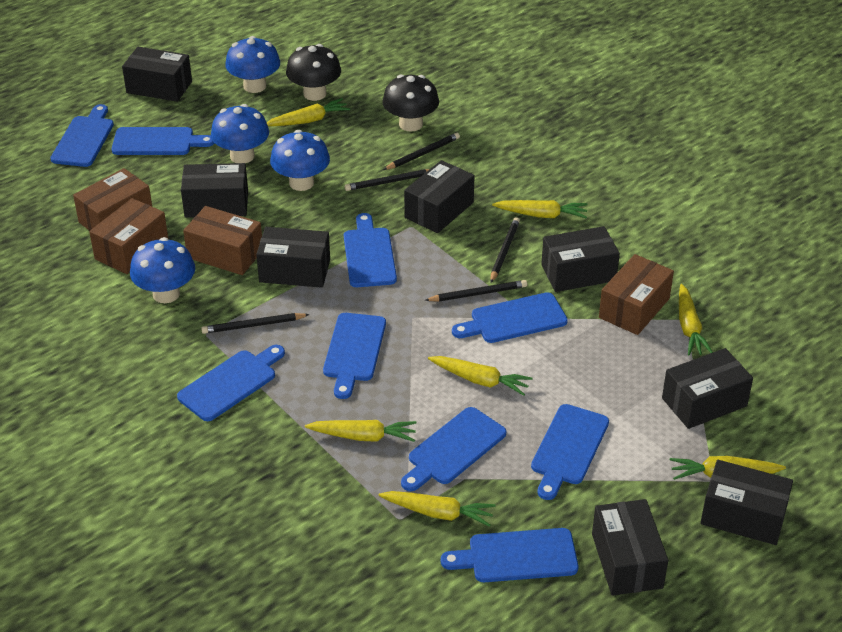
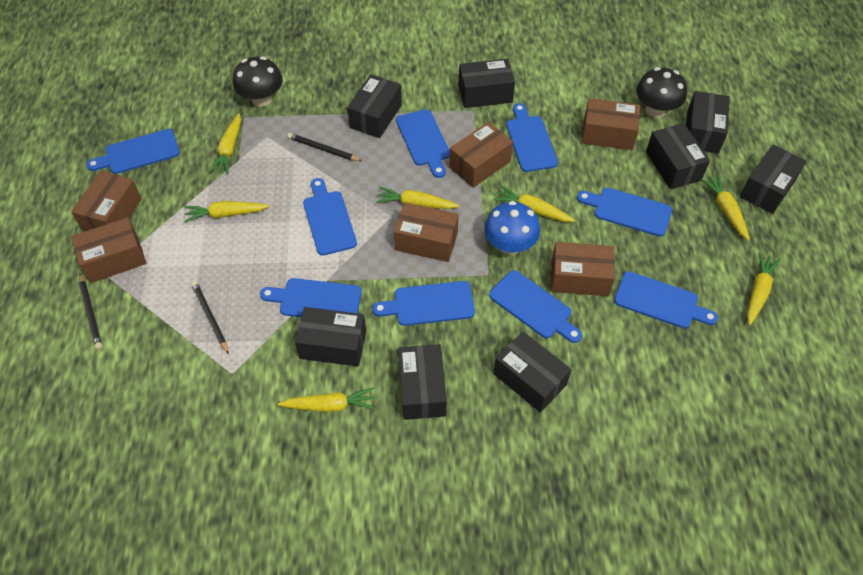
black pencil: [201,313,310,334] [345,169,430,191] [383,133,460,170] [425,280,527,302] [490,217,520,283] = 5 -> [79,274,102,349] [191,281,229,355] [287,133,362,161] = 3
blue mushroom: [130,237,195,303] [211,104,269,163] [225,36,280,93] [270,130,330,191] = 4 -> [484,201,540,255] = 1
brown box: [73,168,152,231] [89,198,168,274] [183,206,262,275] [599,254,674,335] = 4 -> [71,171,142,231] [71,217,147,283] [394,202,459,262] [449,122,513,188] [551,242,615,296] [581,98,641,150] = 6

